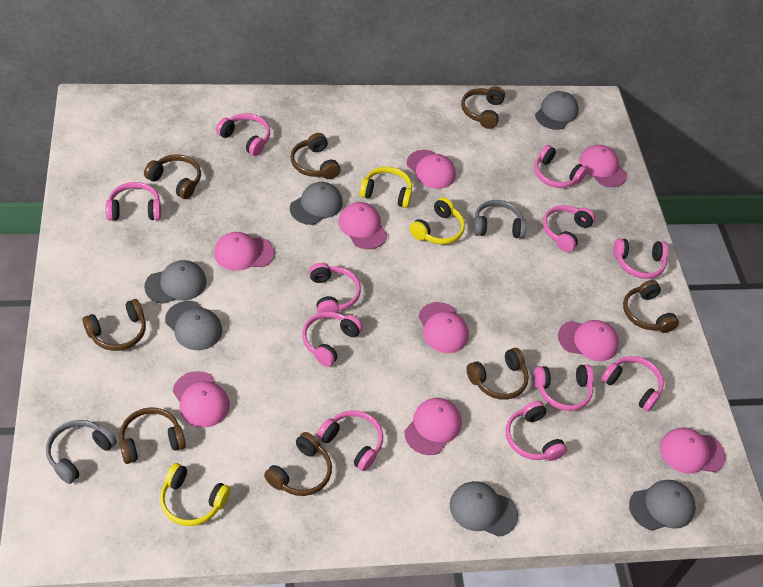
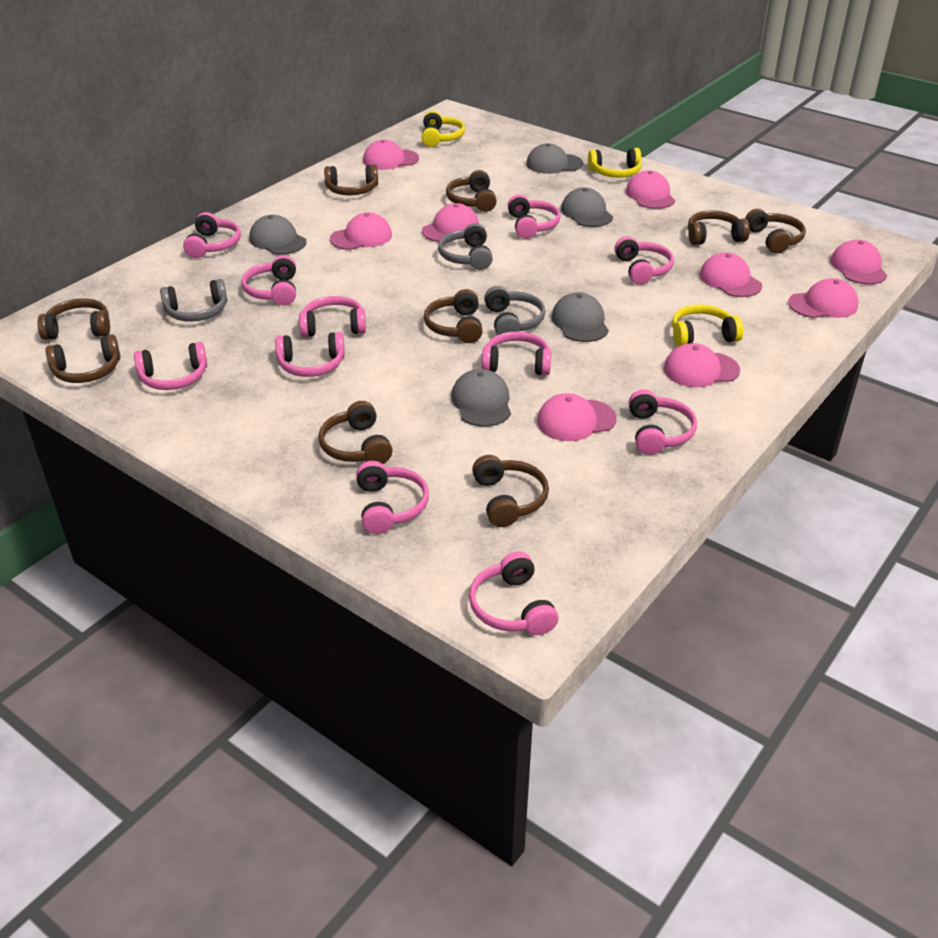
brown headphones: [82,299,146,351] [119,407,186,464] [144,155,201,199] [264,432,332,496] [291,133,340,179] [461,86,505,129] [466,348,529,400] [623,280,679,333] = 8 -> [37,298,110,340] [45,335,120,383] [318,401,392,464] [324,165,378,195] [424,289,483,343] [446,170,497,212] [472,455,549,527] [688,211,750,245] [745,209,806,254] = 9
grey cap: [144,260,206,304] [165,301,222,350] [290,182,343,225] [450,481,518,537] [535,91,579,130] [629,480,696,531] = 6 -> [249,215,306,255] [451,369,511,427] [526,143,583,174] [551,292,609,342] [561,187,613,227] = 5
grey headphones: [46,420,117,484] [473,200,527,239] = 2 -> [160,279,227,322] [438,223,493,270] [484,286,546,335] = 3

